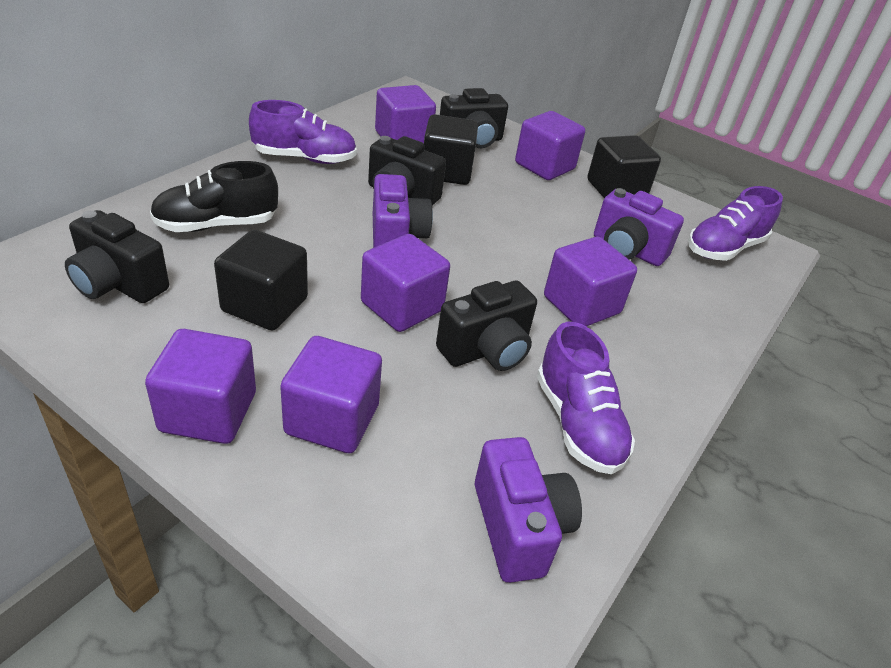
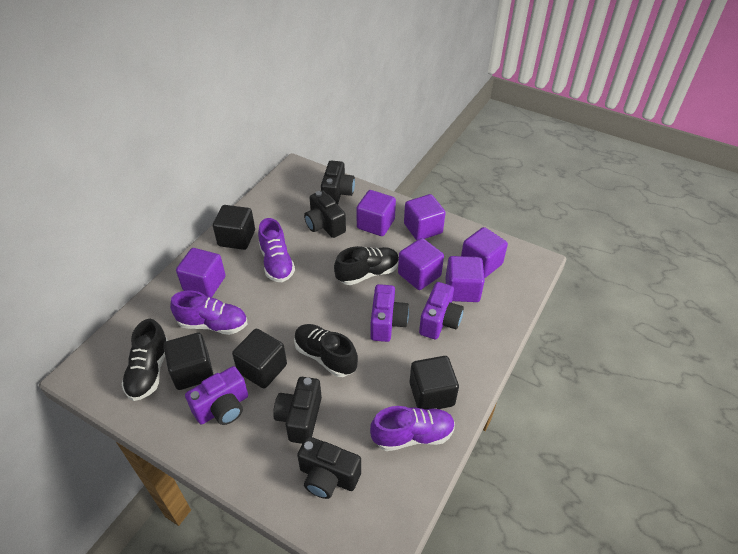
black cube: [214,230,308,330] [424,114,478,185] [587,135,661,198] = 3 -> [164,333,214,390] [213,205,255,250] [232,329,287,389] [410,356,459,409] = 4
black shoe: [150,161,278,232] = 1 -> [122,319,168,401] [294,324,358,377] [334,246,399,285] = 3

